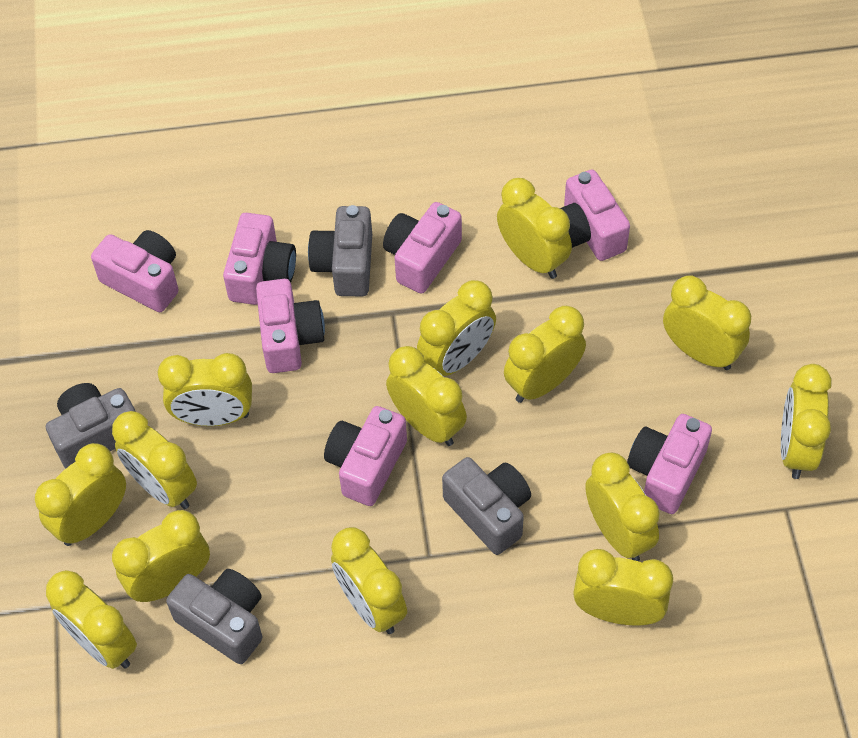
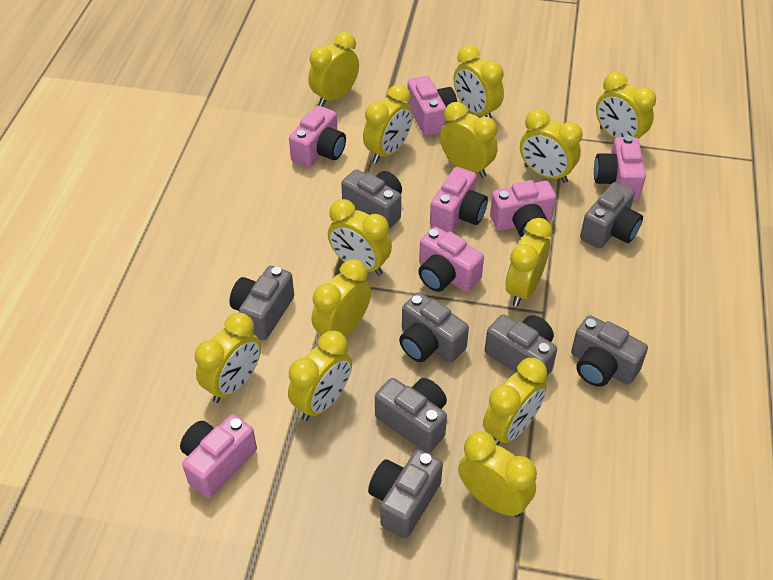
grey camera: [46,383,136,468] [166,569,262,664] [308,205,372,296] [442,457,531,555] = 4 -> [229,266,294,340] [341,169,402,229] [368,449,443,538] [375,378,447,453] [399,292,469,363] [485,314,557,376] [571,315,648,387] [580,182,643,248] = 8
yellow clock: [35,443,126,546] [46,570,137,669] [112,411,197,509] [112,510,210,602] [158,353,252,426] [331,527,407,634] [386,346,467,446] [417,280,496,376] [497,178,572,279] [504,306,586,403] [573,549,673,625] [585,452,660,561] [663,275,751,370] [781,364,832,479] = 14 -> [195,313,261,403] [288,331,352,421] [308,32,359,107] [312,259,371,337] [328,199,392,276] [363,84,413,163] [440,102,498,178] [454,45,504,119] [458,431,537,518] [483,358,548,445] [505,218,552,307] [520,109,582,183] [596,72,656,139] = 13

